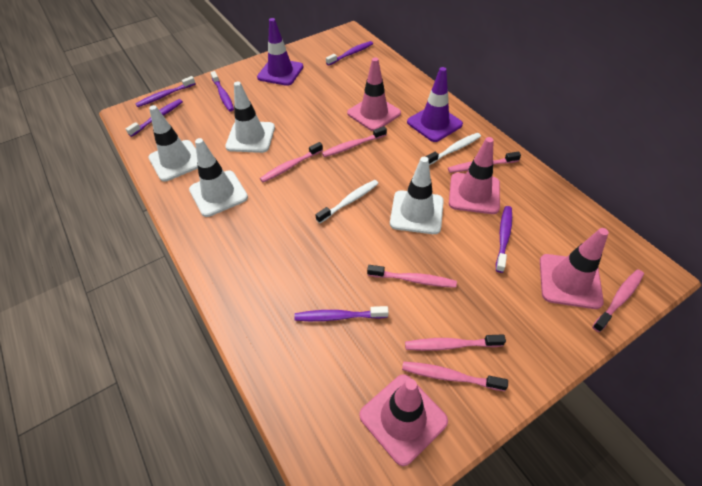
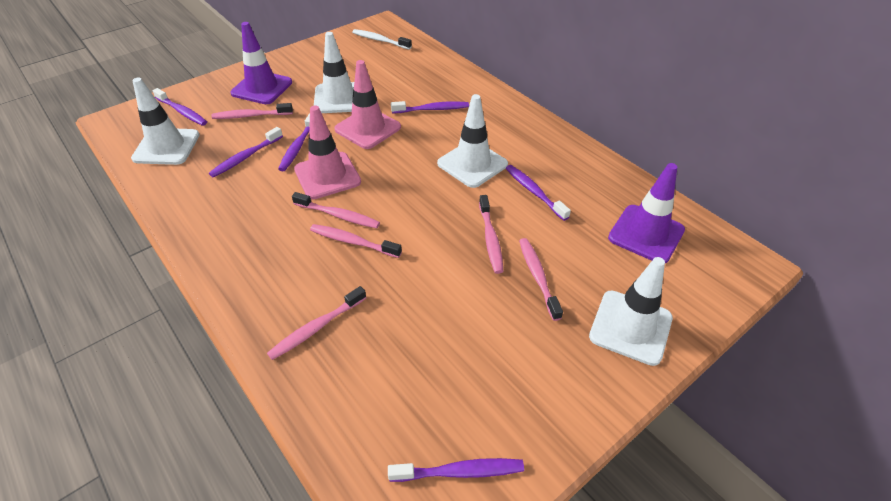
pink toothbrush: [260,142,323,182] [322,126,387,157] [367,265,457,288] [402,362,508,391] [405,334,506,351] [448,151,521,173] [592,269,644,332] = 7 -> [212,103,293,119] [267,286,366,360] [292,192,380,228] [310,224,402,258] [479,195,503,274] [519,238,563,321] = 6
pink traffic cone: [347,57,401,131] [359,374,448,466] [449,137,500,214] [540,228,609,309] = 4 -> [294,105,361,199] [334,60,401,149] = 2
white toothbrush: [315,180,378,223] [425,133,481,165] = 2 -> [352,29,412,49] = 1

